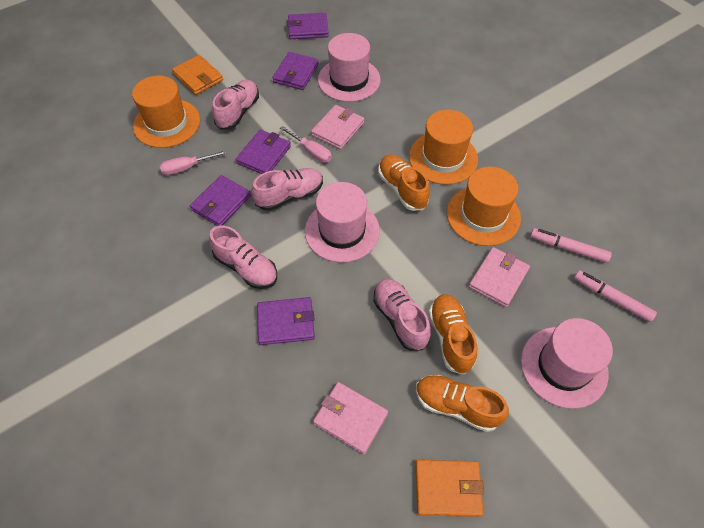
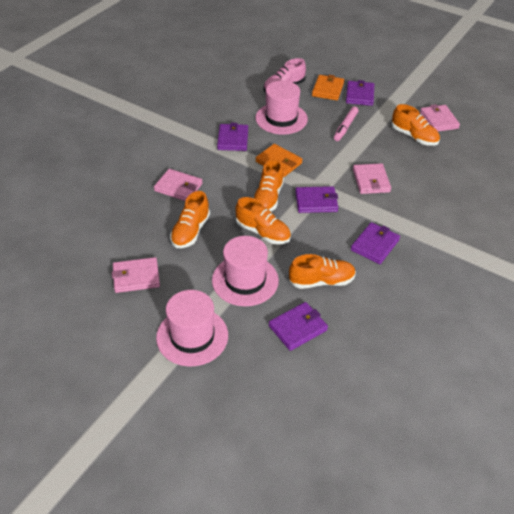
orange hat: [132,75,200,148] [409,110,478,185] [447,167,521,246] = 3 -> none = 0
orange shoe: [378,155,430,211] [416,375,509,432] [429,294,477,375] = 3 -> [170,191,210,248] [235,197,291,245] [253,159,284,212] [289,254,356,289] [392,104,440,146] = 5
pink marker: [530,228,612,263] [574,270,657,322] = 2 -> [334,106,358,141] = 1
pink screwdriver: [160,150,227,175] [280,126,332,163] = 2 -> none = 0
pink shoe: [209,225,277,289] [212,80,259,130] [251,168,323,211] [373,279,431,351] = 4 -> [263,58,306,92] = 1
pink wallet: [311,105,364,150] [313,382,388,454] [469,247,530,307] = 3 -> [112,257,160,293] [154,169,203,201] [353,163,391,194] [420,104,460,132] = 4

